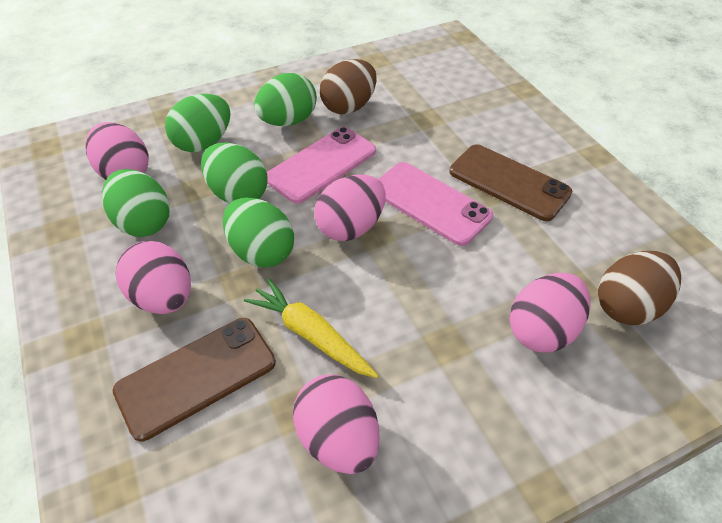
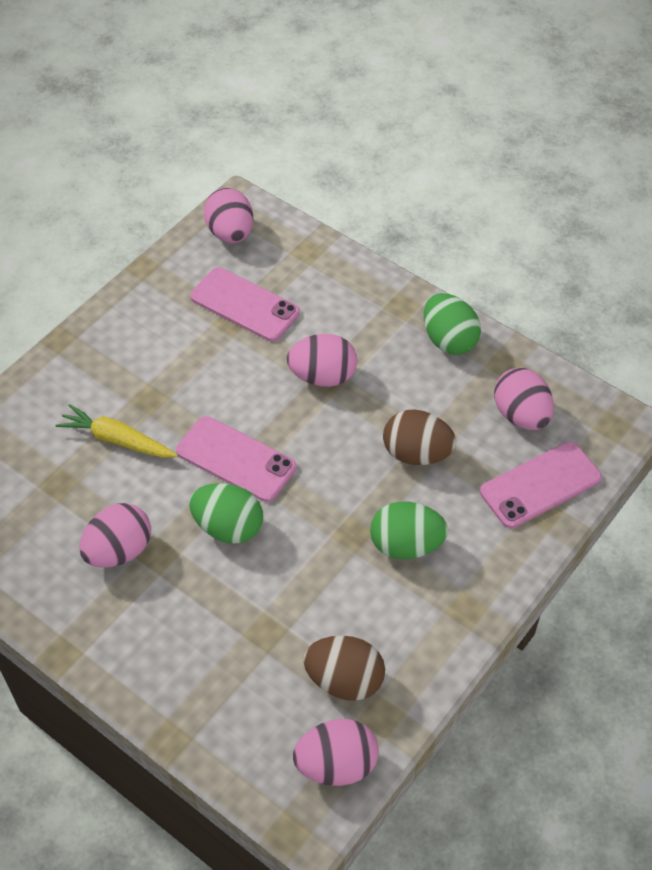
brown phone: [113,318,276,441] [449,144,572,221] = 2 -> none = 0
green egg: [102,169,170,237] [165,94,230,152] [201,143,268,204] [223,197,294,268] [254,73,317,126] = 5 -> [189,483,263,544] [370,502,448,559] [424,293,481,355] = 3
pink phone: [267,127,376,204] [378,162,493,246] = 2 -> [176,416,296,502] [190,268,300,342] [480,441,602,528] = 3

